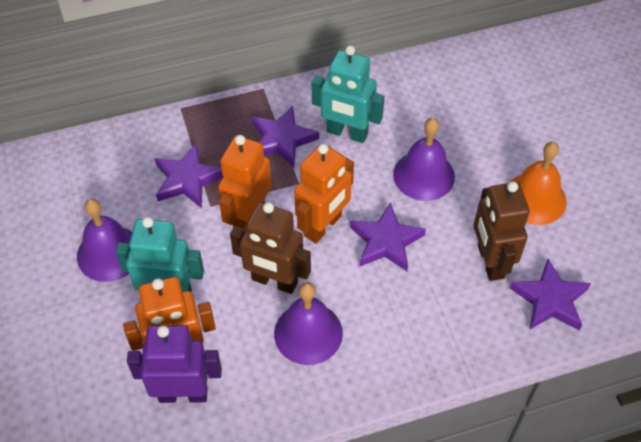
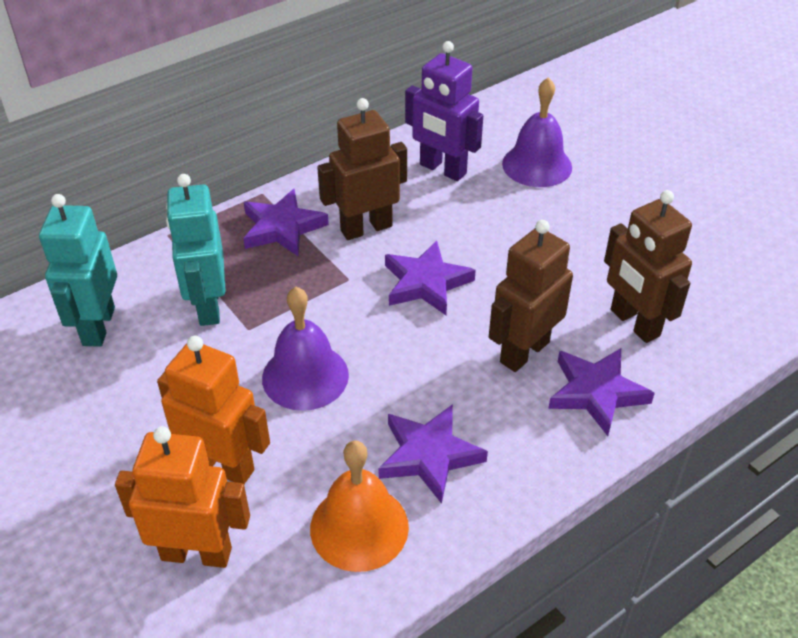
brown robot: [230,202,311,294] [473,181,530,281] = 2 -> [317,98,407,240] [489,220,573,372] [604,190,692,343] = 3
orange robot: [123,277,216,351] [218,135,272,232] [294,143,354,243] = 3 -> [115,426,250,568] [157,336,270,484] = 2
purple bell: [77,199,132,282] [274,282,343,365] [393,118,455,201] = 3 -> [262,287,349,411] [502,77,572,187] = 2

